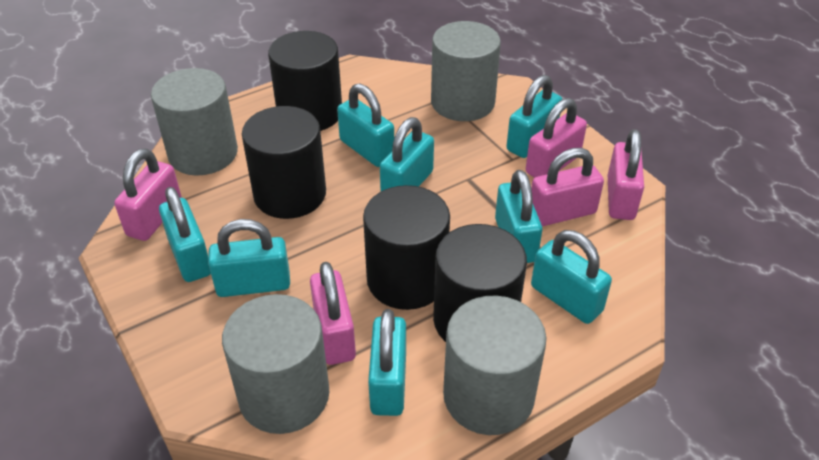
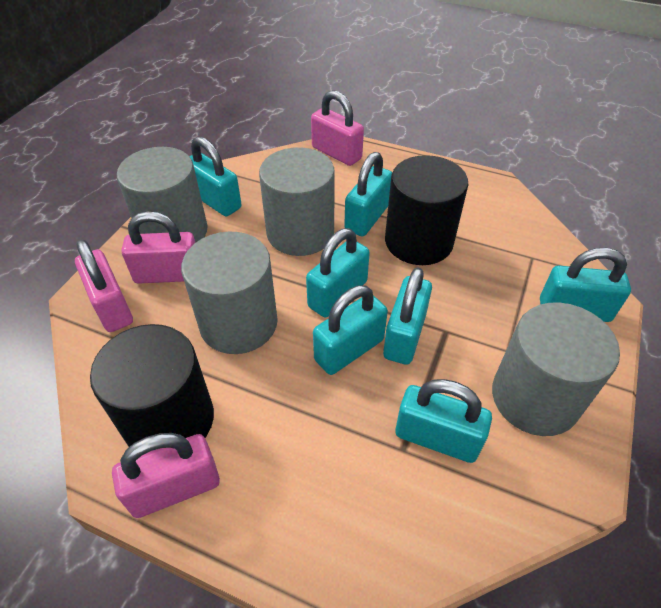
black cylinder: [242,106,326,219] [268,31,342,131] [363,185,450,310] [433,224,527,342] = 4 -> [90,324,214,447] [385,155,468,265] = 2
pink padlock: [114,149,182,241] [310,262,356,365] [526,98,587,178] [531,148,604,227] [608,129,644,220] = 5 -> [75,239,133,332] [112,433,220,518] [121,211,195,284] [311,90,364,166] = 4
turquoise padlock: [159,187,211,282] [208,219,290,297] [337,83,394,167] [368,309,406,416] [380,117,434,191] [495,170,542,263] [506,75,562,158] [531,230,612,324] = 8 -> [189,136,242,216] [306,228,370,317] [313,285,388,375] [344,152,392,236] [383,267,432,365] [395,379,492,463] [540,248,631,322] = 7

